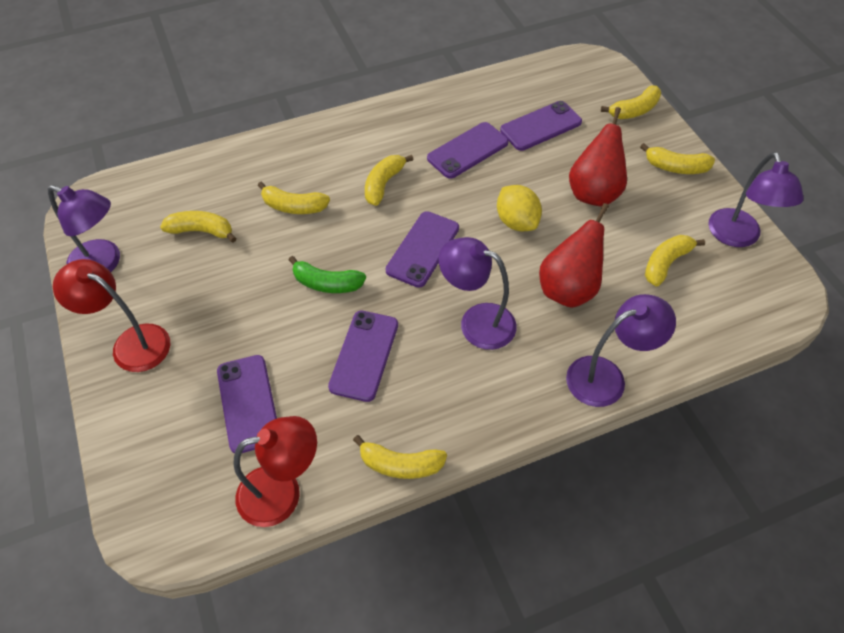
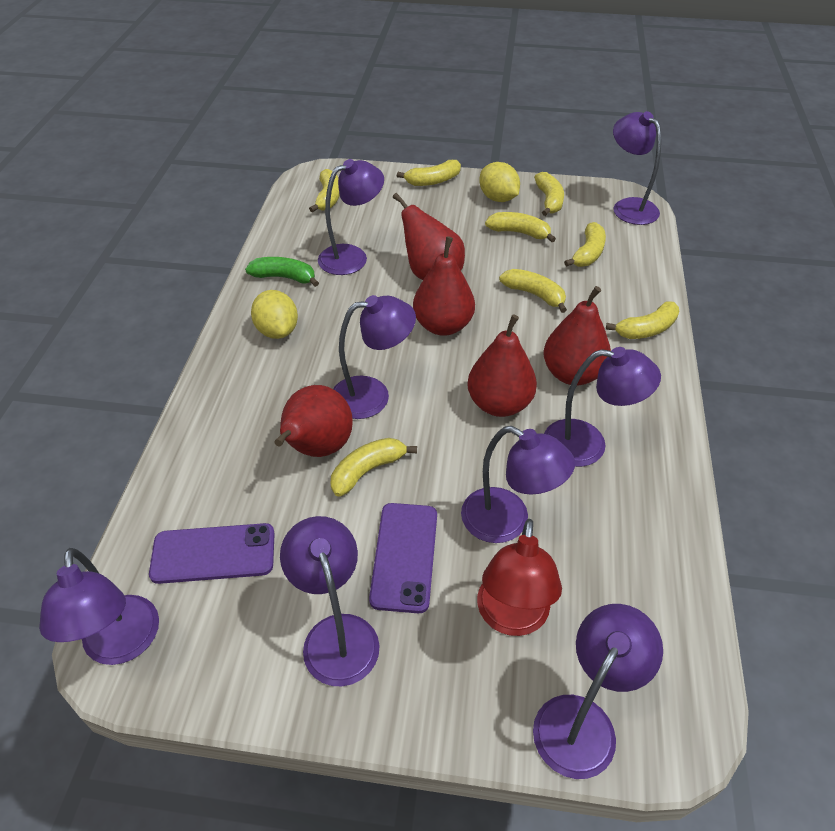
purple lamp: [48,185,120,272] [439,237,517,350] [566,294,676,407] [708,152,804,247] = 4 -> [39,548,159,665] [280,516,380,686] [318,159,384,275] [333,295,416,419] [461,426,575,543] [533,604,663,779] [544,347,661,467] [613,111,661,225] = 8
purple phone: [217,355,277,453] [328,311,398,402] [386,211,459,288] [427,122,509,179] [500,101,582,151] = 5 -> [149,523,275,584] [369,503,437,613] = 2
red lamp: [53,259,170,372] [233,416,317,527] = 2 -> [477,519,562,636] = 1
red pear: [539,203,609,308] [569,107,627,206] = 2 -> [274,385,353,457] [393,193,465,280] [413,236,475,336] [467,314,537,417] [544,286,611,385] = 5
yellow banana: [160,211,237,242] [258,182,330,214] [353,435,447,479] [365,155,414,206] [601,86,661,119] [640,143,715,174] [645,235,705,286] = 7 -> [309,169,340,212] [331,438,417,497] [397,160,461,186] [485,212,556,242] [499,269,567,313] [534,172,564,216] [564,222,606,267] [606,301,679,339] = 8
yellow lemon: [497,185,542,231] = 1 -> [251,290,298,339] [479,162,520,202] = 2

